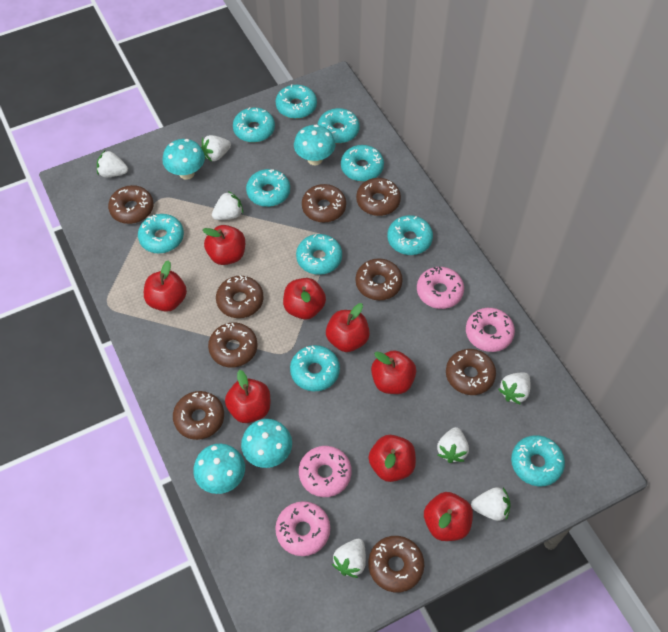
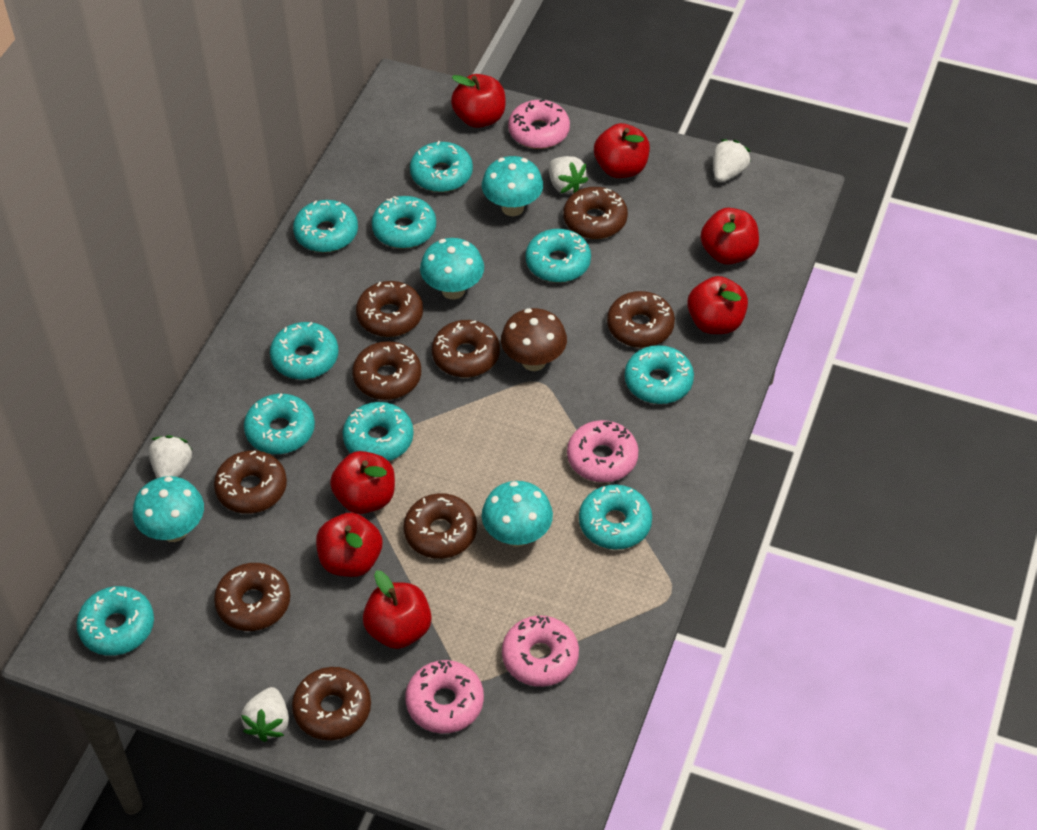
brown mushroom: none = 0 -> [501,308,567,371] = 1
red apple: [144,260,187,312] [203,225,245,265] [225,370,270,423] [283,278,326,319] [326,303,370,352] [368,435,416,482] [371,350,416,394] [424,492,473,541] = 8 -> [316,512,382,577] [330,451,395,514] [363,570,431,649] [451,74,505,128] [594,123,650,178] [687,276,748,334] [701,208,759,265] = 7
white strawberry: [97,151,128,177] [201,135,231,162] [212,191,243,220] [332,539,366,578] [437,427,469,463] [471,487,511,521] [498,372,531,405] = 7 -> [148,435,192,478] [241,687,289,742] [549,156,588,194] [713,139,751,182] = 4

